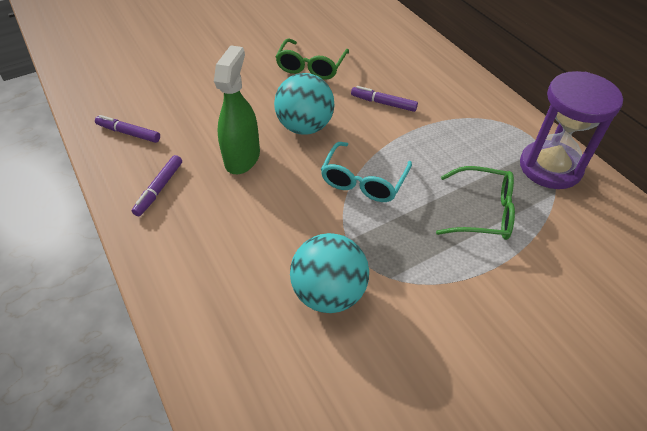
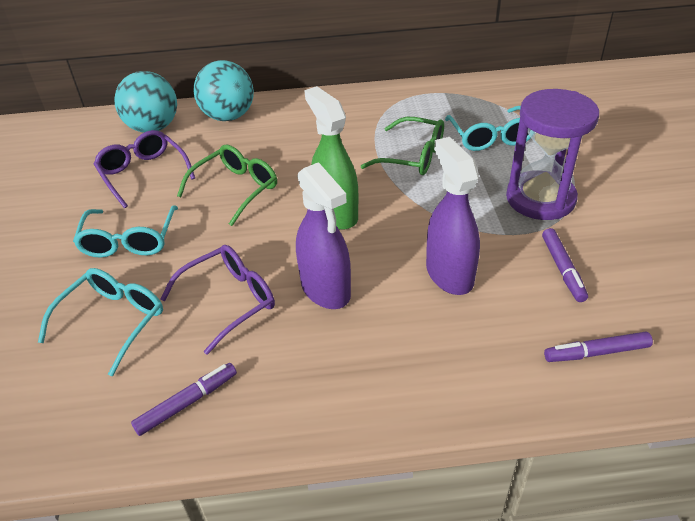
purple glasses: none = 0 -> [94,130,195,208] [160,245,275,355] = 2
purple spray bottle: none = 0 -> [296,162,351,309] [426,137,480,295] = 2
turquoise glasses: [321,142,412,202] = 1 -> [38,268,163,377] [73,205,178,258] [445,106,531,151] = 3

